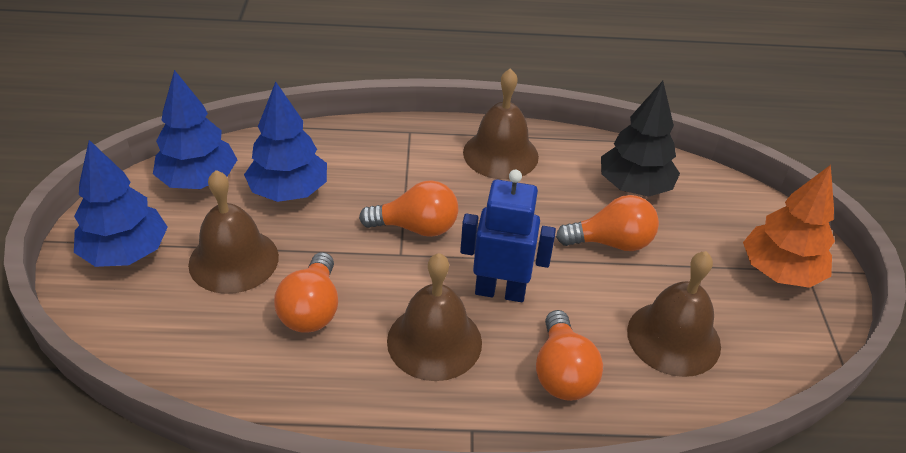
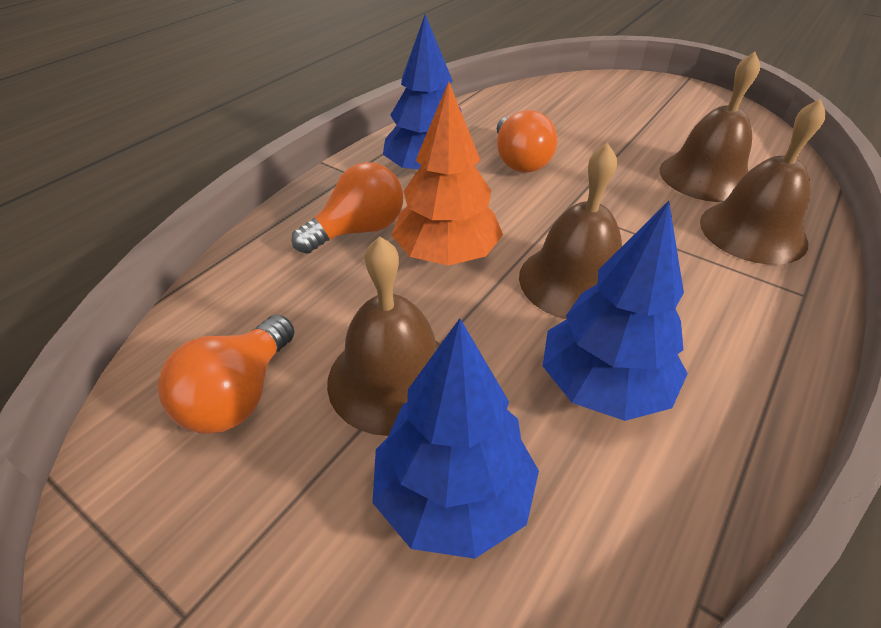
black tree: [601,81,680,197] = 1 -> none = 0
blue robot: [460,170,556,302] = 1 -> none = 0
orange light bulb: [274,252,338,333] [359,180,458,237] [536,310,603,401] [556,195,659,251] = 4 -> [158,315,294,434] [292,162,403,254] [497,110,557,173] = 3

